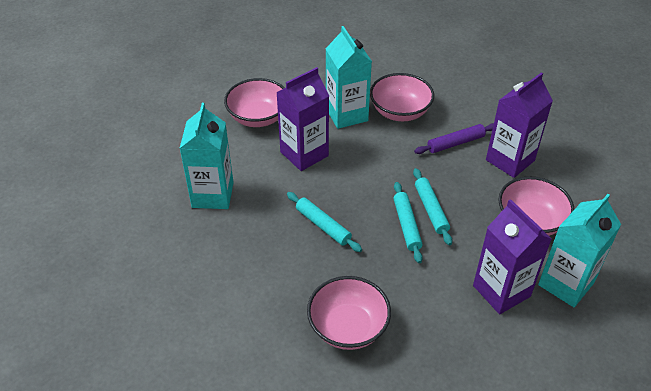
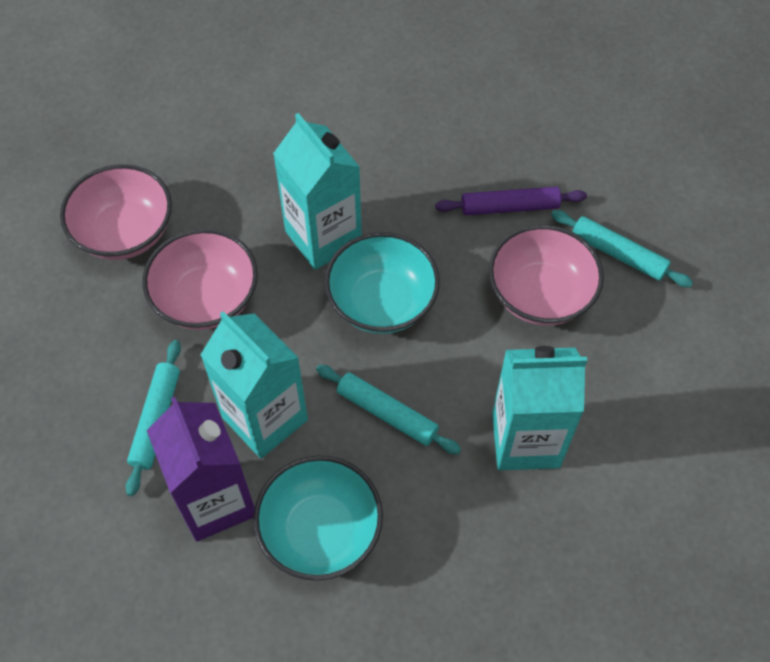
pink bowl: [224,78,285,127] [307,276,391,350] [370,73,434,121] [498,177,574,236] = 4 -> [60,164,172,260] [142,229,258,330] [489,225,604,326] = 3
purple carton: [276,67,329,171] [473,199,551,314] [486,72,553,178] = 3 -> [147,397,255,542] = 1
turquoise bowl: none = 0 -> [253,455,383,581] [325,232,440,334] = 2

